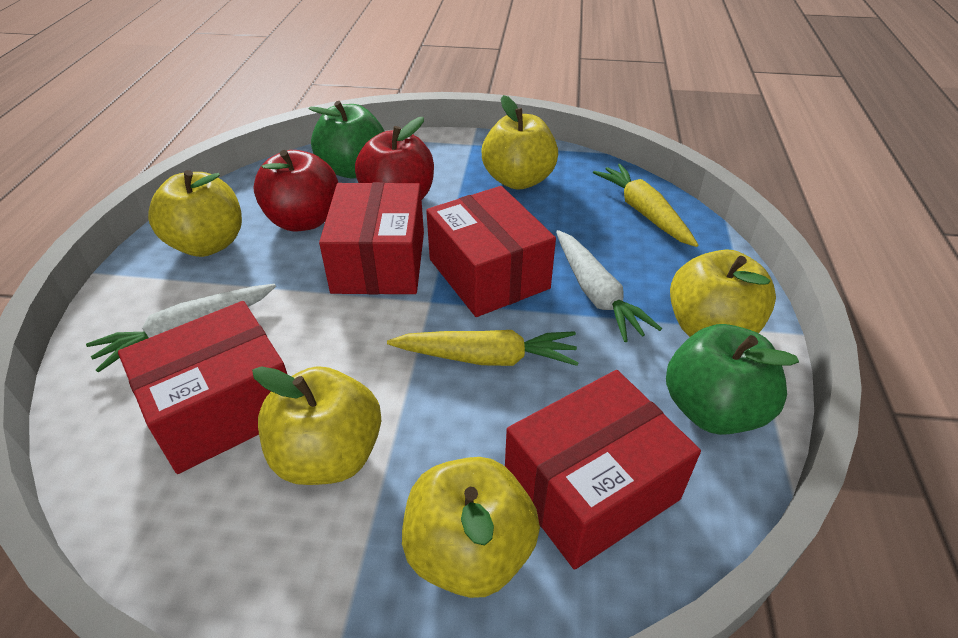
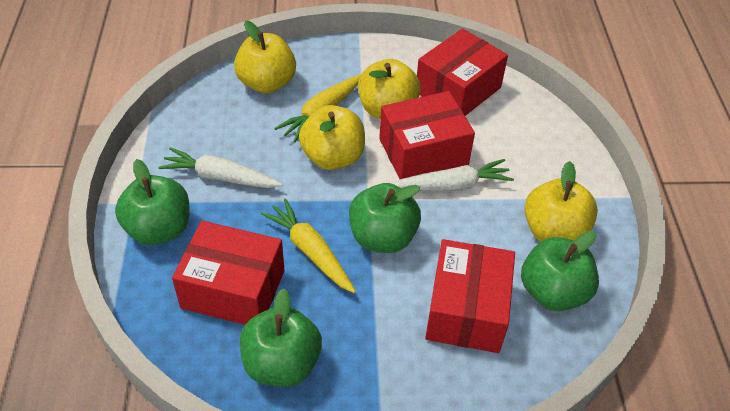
green apple: [309,101,385,178] [666,324,799,435] = 2 -> [115,159,190,245] [240,289,322,387] [349,183,421,253] [521,231,599,311] = 4
red apple: [253,150,338,232] [355,117,434,200] = 2 -> none = 0
yellow apple: [148,170,242,257] [252,366,381,485] [402,457,540,598] [482,95,558,190] [670,249,776,337] = 5 -> [234,21,296,93] [299,105,365,170] [358,59,421,119] [524,161,598,242] = 4

